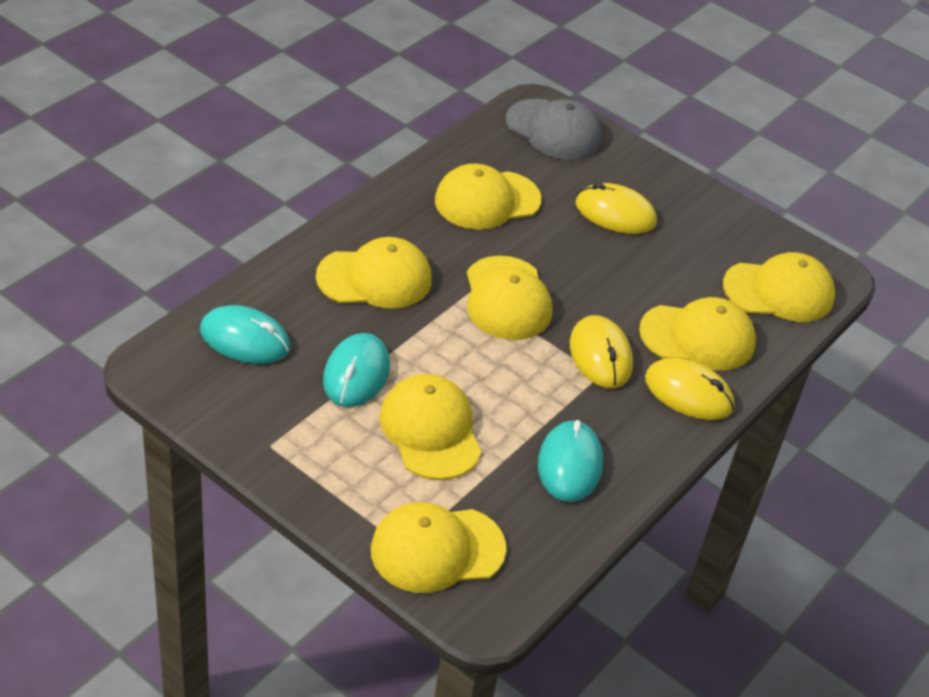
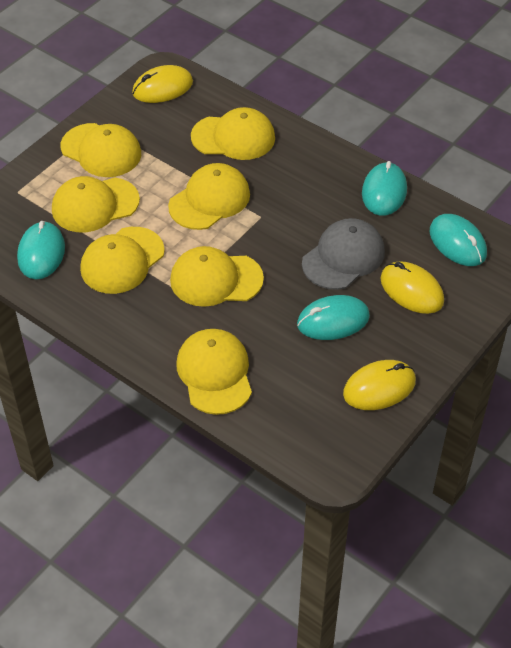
turquoise mouse: [200,305,290,364] [323,333,390,407] [538,420,603,502] = 3 -> [17,221,65,279] [297,295,370,340] [362,161,407,216] [430,214,487,266] = 4

